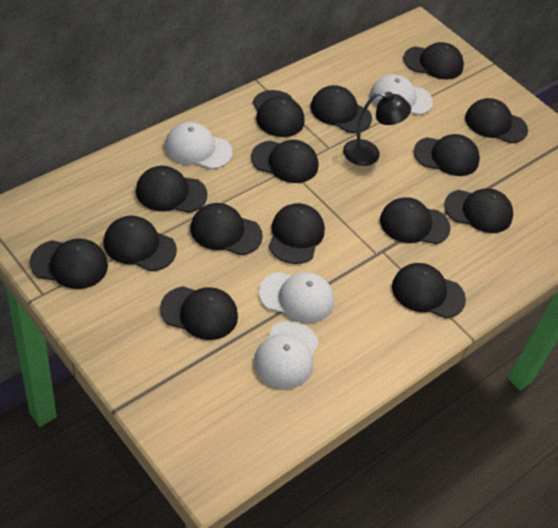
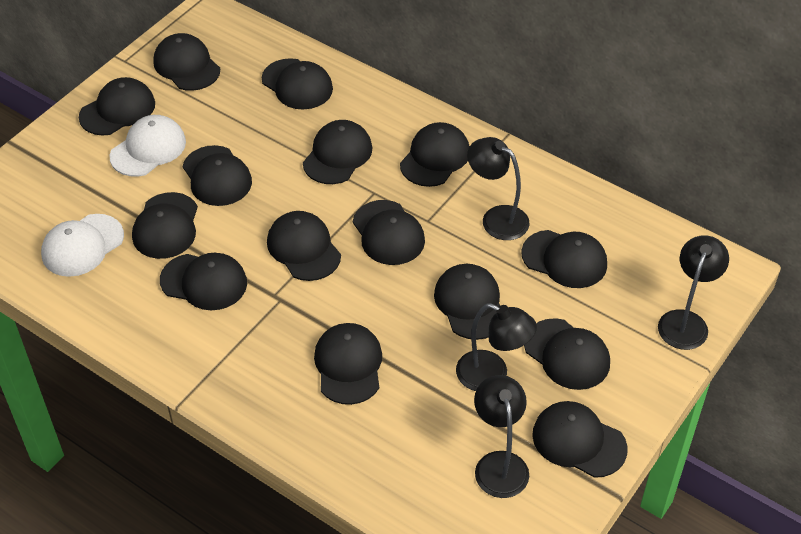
black lamp: [343,92,411,166] = 1 -> [456,303,537,391] [467,137,530,240] [474,375,529,498] [658,235,729,350] = 4
white cap: [165,122,233,169] [254,321,319,389] [259,272,334,323] [370,74,433,115] = 4 -> [41,214,124,277] [110,115,186,177] = 2

